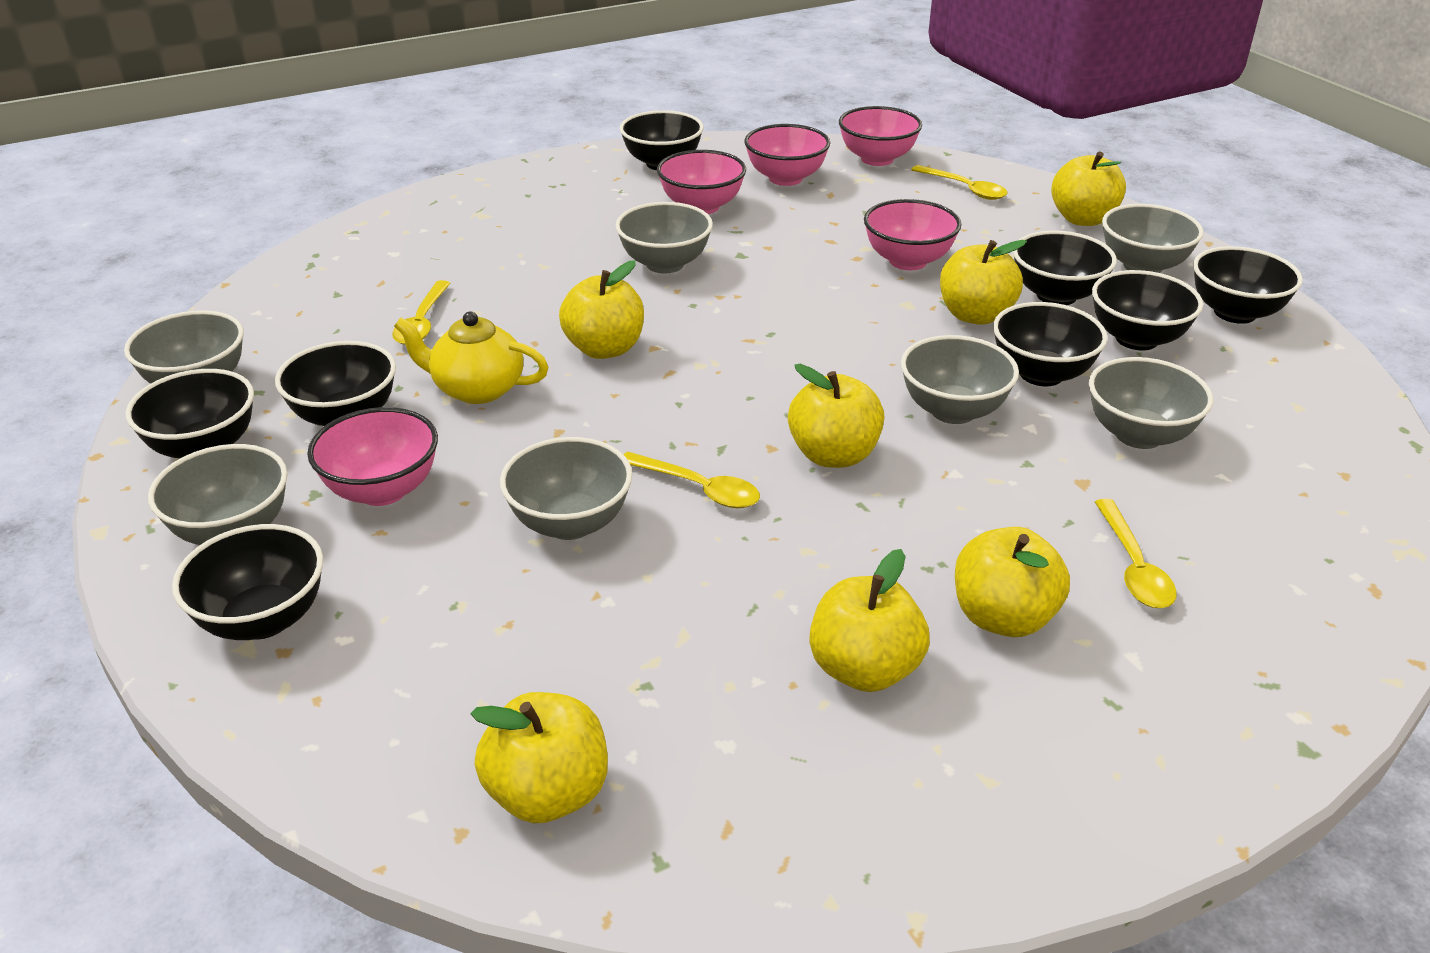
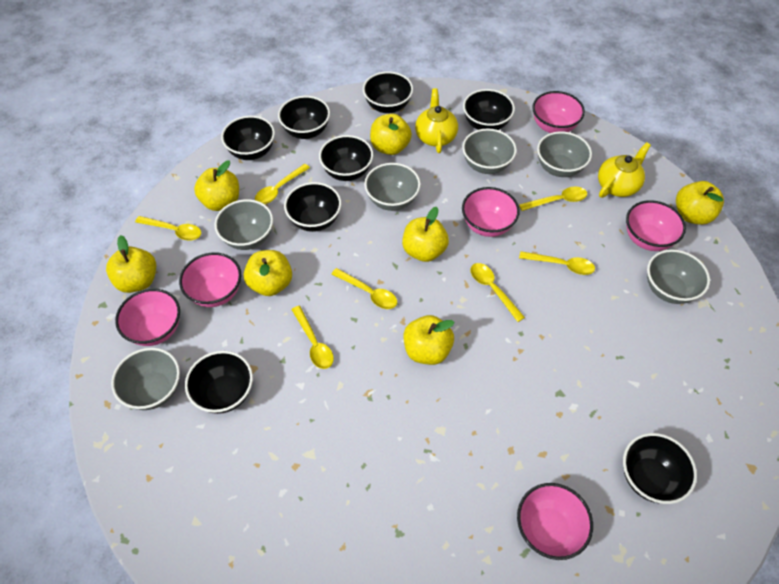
grey bowl: [124,310,244,384] [148,444,288,545] [500,437,632,540] [615,202,713,273] [901,335,1019,424] [1089,357,1213,449] [1102,204,1204,273] = 7 -> [111,348,180,410] [214,199,273,250] [364,163,421,211] [462,129,517,174] [537,131,592,177] [647,249,710,304] = 6
pink bowl: [307,407,438,506] [657,150,746,214] [744,124,830,186] [839,106,922,166] [864,199,962,270] = 5 -> [115,289,180,346] [179,252,241,307] [462,187,520,237] [517,483,593,560] [532,91,585,133] [626,200,686,251] = 6
yellow spoon: [392,280,451,345] [623,452,760,508] [911,165,1007,200] [1095,499,1177,608] = 4 -> [135,216,201,240] [255,164,310,204] [291,306,334,369] [332,268,397,309] [471,263,525,322] [519,187,587,211] [519,251,595,275] = 7
yellow teapot: [394,311,548,404] = 1 -> [415,88,458,153] [598,142,651,198] = 2

